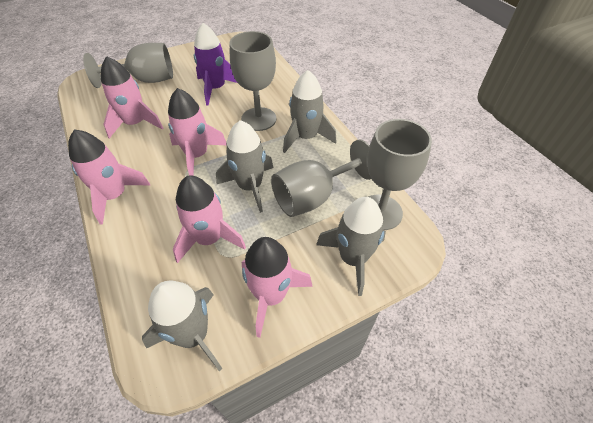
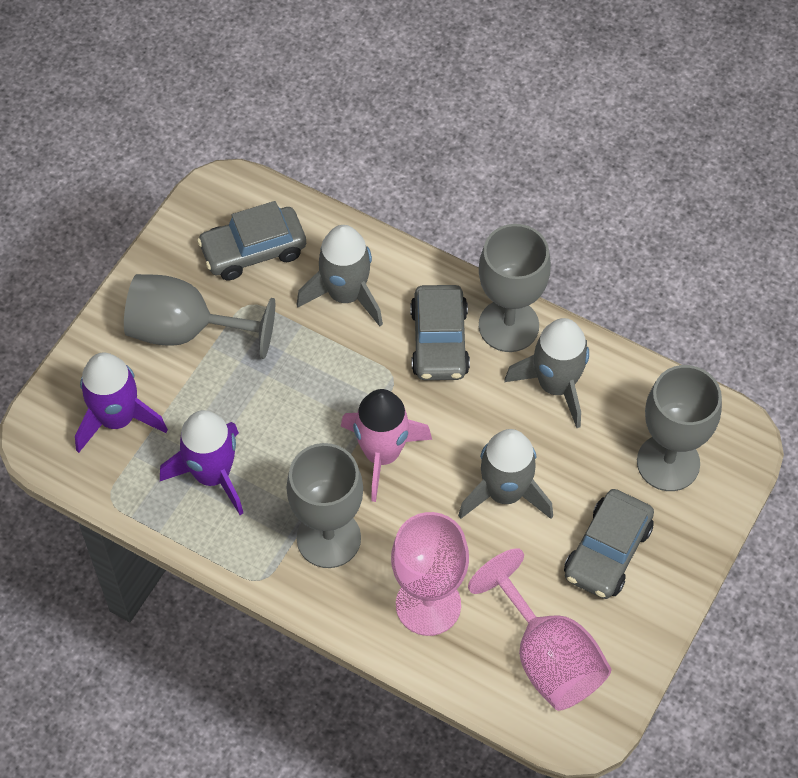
grey car: none = 0 -> [197,201,306,280] [410,285,470,380] [564,489,654,599] = 3
grey rocket: [142,281,223,371] [216,120,273,213] [283,70,336,153] [316,197,386,296] = 4 -> [297,225,383,326] [458,429,553,519] [504,318,589,428] = 3
pink goblet: none = 0 -> [391,512,469,636] [468,548,612,711] = 2
pink rocket: [68,130,150,225] [101,56,163,138] [168,88,227,176] [173,176,246,263] [242,237,313,338] = 5 -> [341,389,432,502] = 1
purple rocket: [194,23,237,106] = 1 -> [75,353,168,453] [160,410,243,515] = 2

